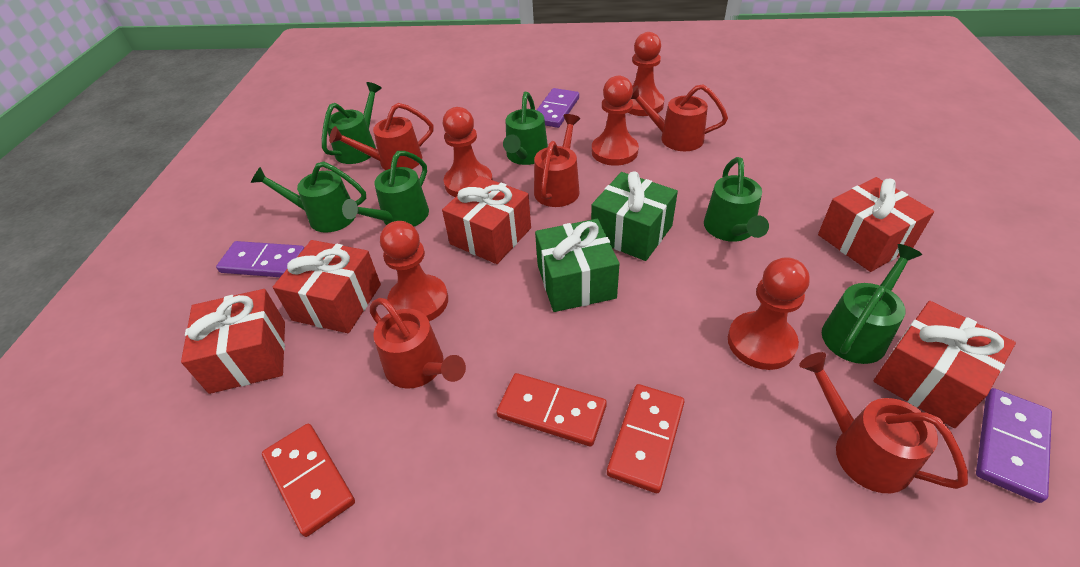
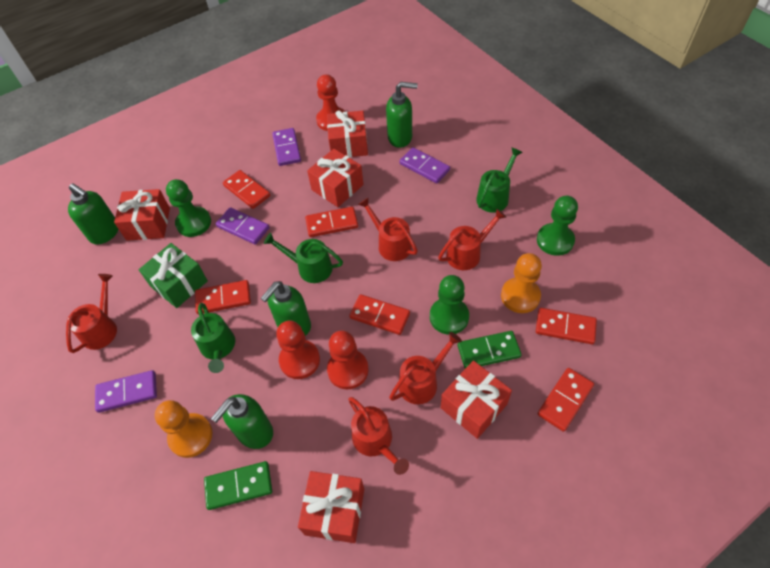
green domino: none = 0 -> [204,461,272,510] [458,331,522,369] = 2
green gift: [535,219,619,312] [591,171,678,261] = 2 -> [139,243,208,308] = 1
green pawn: none = 0 -> [166,179,211,237] [430,275,469,335] [537,196,578,256] = 3
green soap dispenser: none = 0 -> [68,183,119,245] [211,394,273,449] [261,281,311,336] [386,82,418,148] = 4
green watering can: [251,161,366,233] [322,82,382,164] [342,151,429,226] [503,92,548,165] [704,157,769,242] [822,244,922,364] = 6 -> [191,303,235,373] [264,233,343,283] [476,148,523,213] = 3
orange pawn: none = 0 -> [155,400,212,458] [501,253,542,313] = 2
purple domino: [216,241,305,277] [537,88,579,128] [976,388,1052,503] = 3 -> [95,370,157,413] [216,207,269,245] [272,128,301,166] [399,147,450,184] = 4
red domino: [262,424,355,537] [497,373,607,446] [607,384,684,493] = 3 -> [195,280,251,314] [223,170,270,209] [305,207,358,237] [349,294,410,335] [536,308,597,344] [537,368,594,432] = 6
red pawn: [380,221,448,321] [443,107,493,197] [592,76,639,166] [628,32,664,116] [728,257,810,370] = 5 -> [276,320,320,379] [316,74,346,131] [327,330,369,389] = 3

